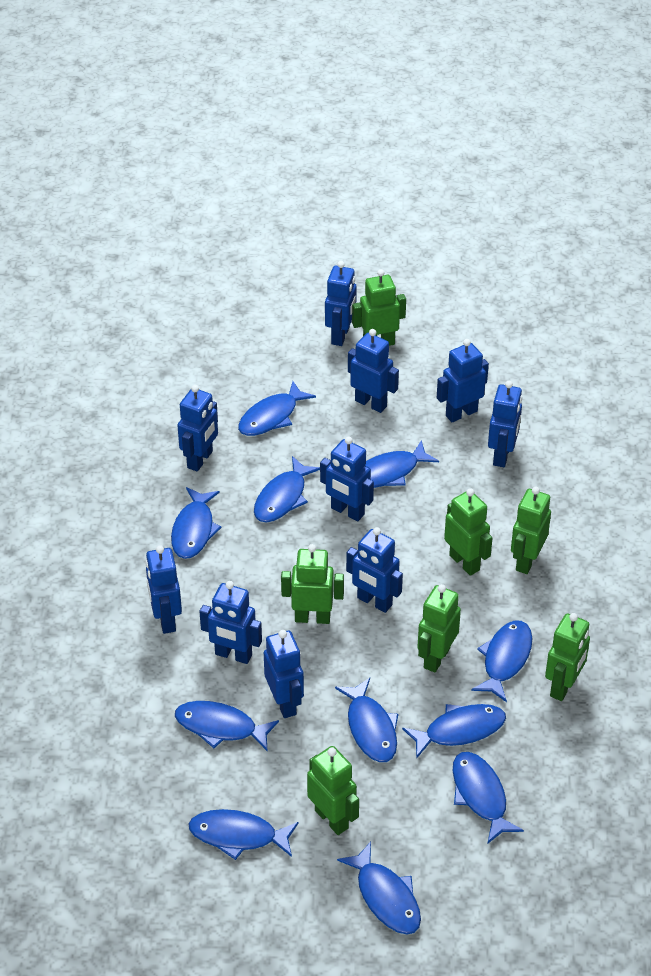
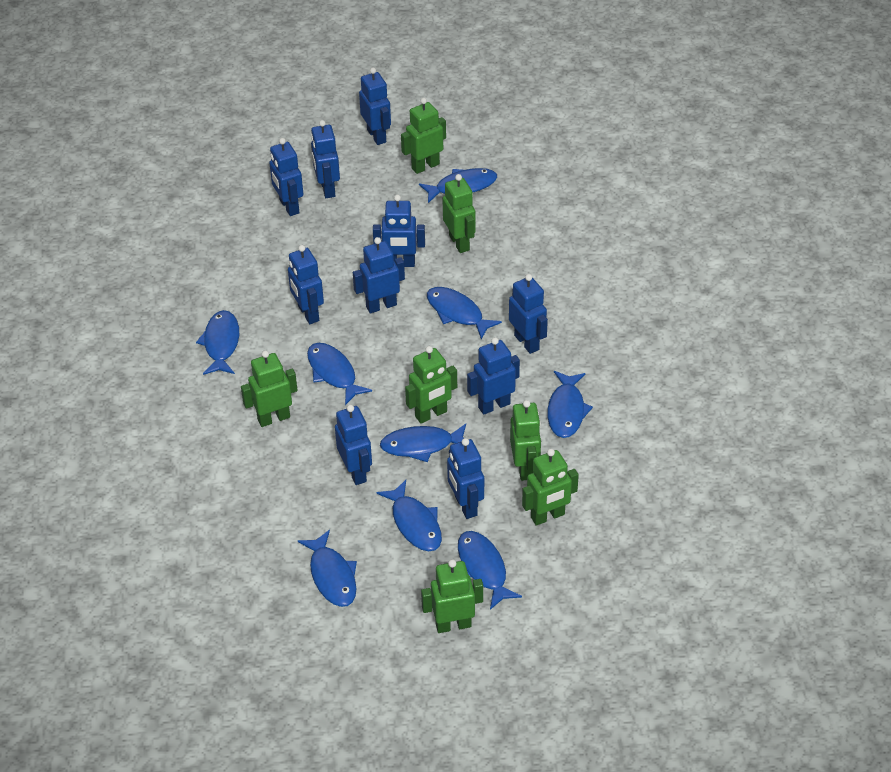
blue fish: [171,487,222,559] [175,701,279,752] [189,809,299,860] [238,381,316,436] [254,456,320,522] [335,678,398,762] [337,842,421,934] [365,440,439,488] [402,704,506,759] [453,752,524,843] [471,620,532,702] = 11 -> [196,310,239,375] [298,530,357,607] [307,343,372,405] [376,480,442,551] [380,424,466,462] [419,168,497,203] [427,287,502,340] [458,531,522,610] [547,371,593,438] = 9

